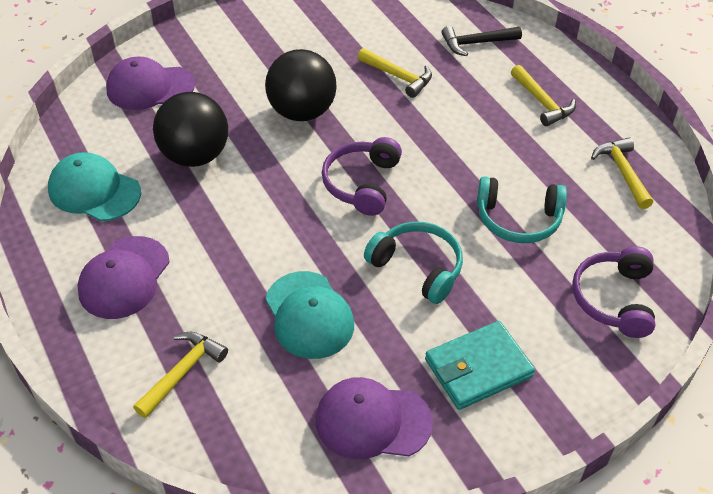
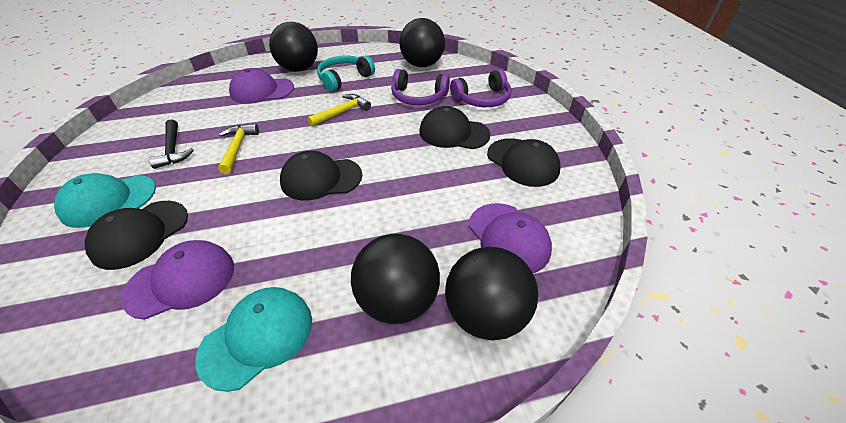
black ball: [153,92,228,167] [265,49,337,121] = 2 -> [269,22,318,72] [351,234,440,324] [399,18,445,67] [445,247,538,340] = 4
black cap: none = 0 -> [85,201,188,270] [280,151,362,200] [419,106,490,149] [487,138,560,187] = 4
turquoise headphones: [364,222,463,304] [477,176,567,243] = 2 -> [317,55,375,92] = 1
turquoise wallet: [425,321,535,410] = 1 -> none = 0
yellow hammer: [133,332,228,418] [357,48,432,98] [511,65,576,126] [591,137,653,209] = 4 -> [218,124,259,174] [307,94,371,127] = 2

